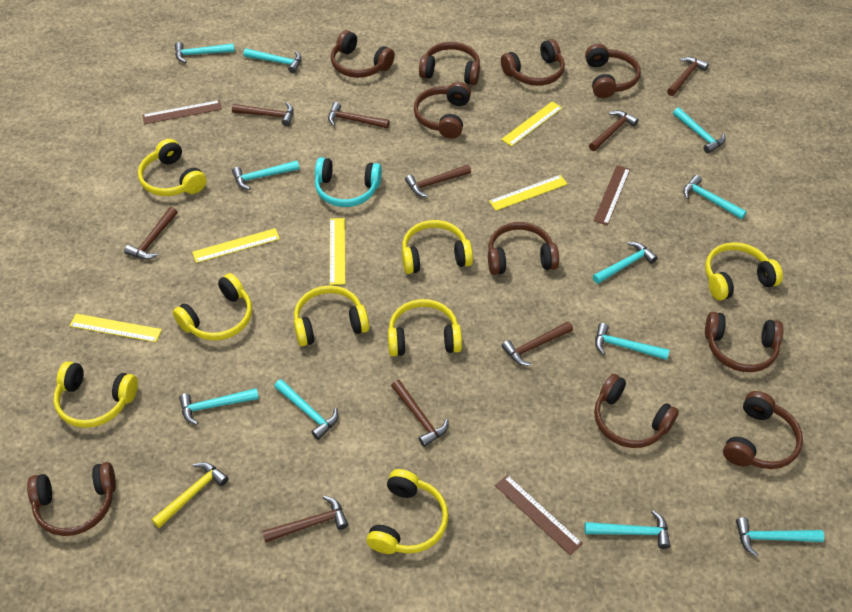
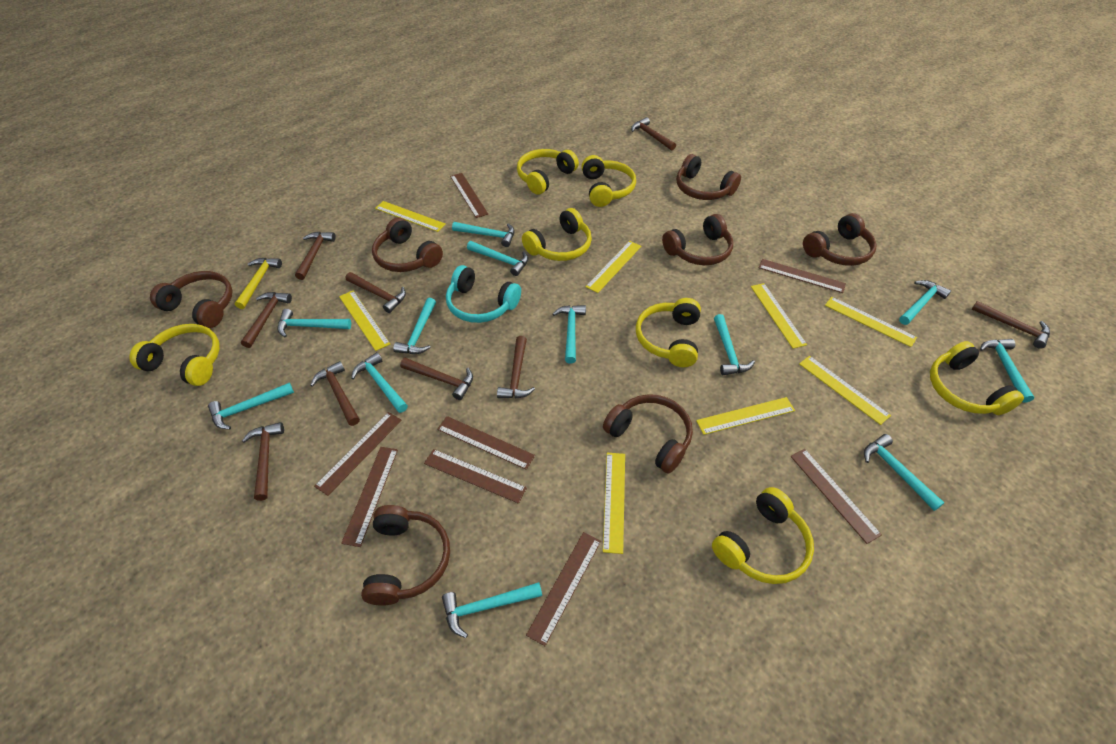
brown headphones: [27,462,116,536] [331,30,395,78] [414,82,471,139] [419,42,480,85] [488,222,559,275] [501,39,565,86] [585,44,641,98] [594,374,679,448] [705,312,783,372] [723,391,803,469] = 10 -> [150,271,233,328] [361,505,450,606] [372,218,443,272] [603,394,693,474] [662,214,733,265] [676,154,741,200] [803,213,877,266] = 7
brown ruler: [142,100,222,124] [495,475,583,555] [593,165,630,225] = 3 -> [314,412,402,496] [341,447,398,547] [424,449,527,504] [437,416,535,470] [450,173,488,218] [526,532,601,646] [759,259,846,293] [790,449,882,544] = 8
turquoise hammer: [175,42,235,63] [179,388,259,425] [232,161,299,190] [243,48,302,73] [274,379,338,440] [584,510,670,549] [593,242,658,284] [595,323,669,360] [673,107,726,153] [683,175,747,219] [736,518,824,557] = 11 -> [208,383,294,430] [278,309,351,337] [351,352,408,413] [393,298,436,354] [442,582,542,638] [452,222,515,247] [467,241,528,276] [553,305,586,364] [714,314,755,375] [864,434,944,511] [899,280,951,325] [980,339,1034,402] = 12
yellow headphones: [53,361,138,428] [138,139,207,196] [173,273,252,341] [294,285,369,346] [366,469,448,554] [388,299,462,356] [402,220,473,274] [705,242,783,301] = 8 -> [129,324,220,386] [517,149,579,195] [522,208,592,261] [582,155,636,207] [636,298,701,367] [712,487,814,584] [930,341,1024,415] = 7
yellow ruler: [70,314,162,342] [192,228,280,263] [330,218,345,285] [489,175,568,211] [501,101,562,146] = 5 -> [339,291,390,351] [375,201,446,232] [586,241,641,293] [603,453,625,554] [696,397,795,435] [751,283,807,349] [799,356,891,425] [825,297,917,347] = 8

